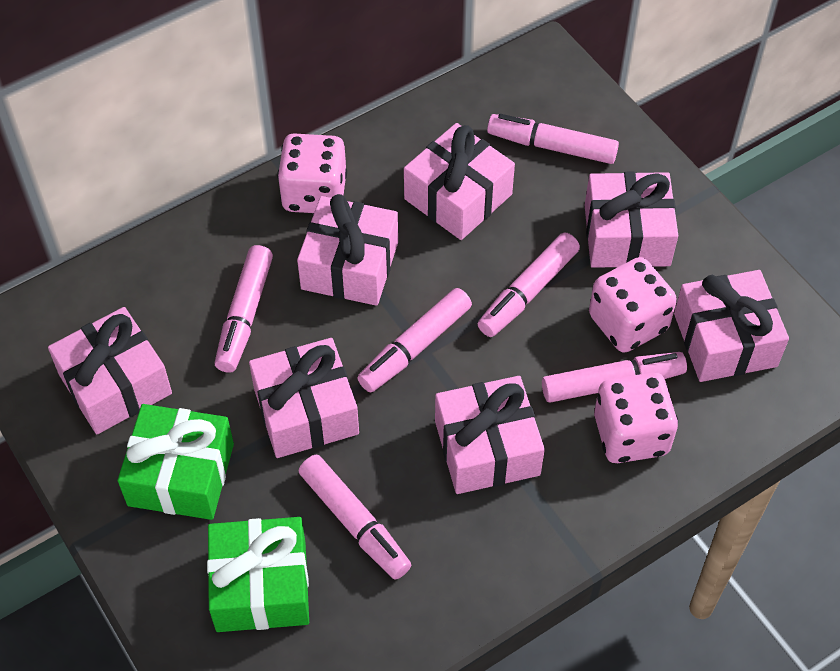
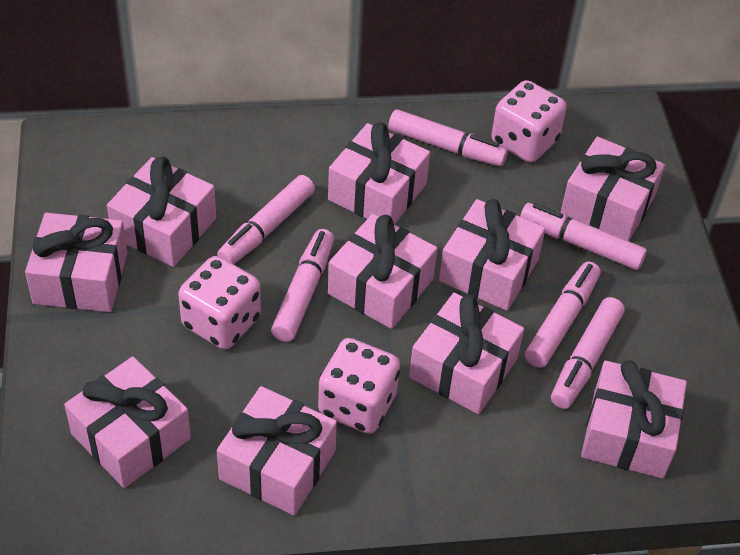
green gift: [118,404,234,520] [207,517,309,632] = 2 -> none = 0
pink gift: [48,307,172,434] [249,338,359,458] [297,194,398,306] [404,123,515,240] [435,376,545,494] [585,172,678,268] [674,270,789,382] = 7 -> [25,213,127,312] [64,357,191,488] [107,157,216,267] [217,386,337,516] [328,122,430,225] [328,214,438,329] [409,293,524,414] [439,199,546,311] [561,137,665,241] [581,360,687,478] = 10

